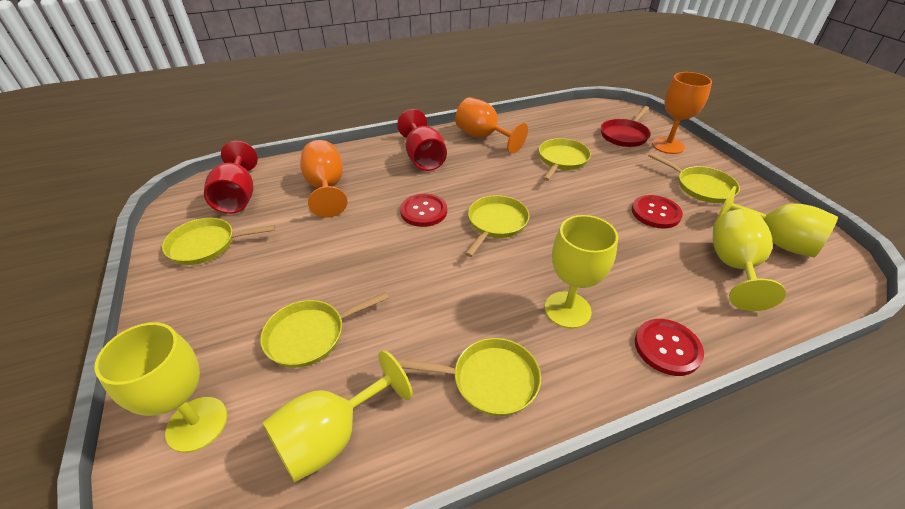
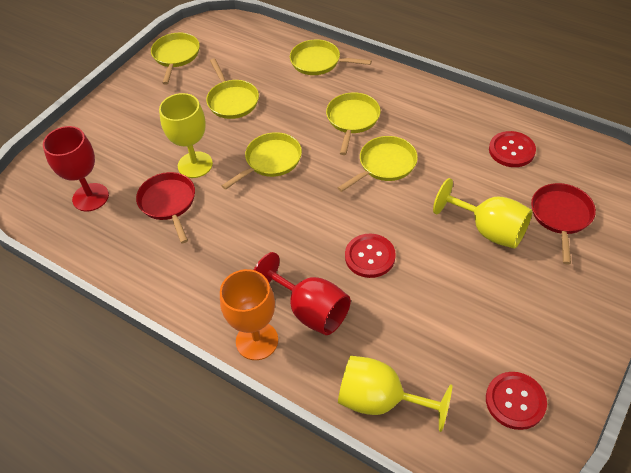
orange goblet: [300,140,347,218] [455,97,528,153] [652,72,712,154] = 3 -> [220,269,278,360] = 1
red pan: [601,106,651,147] = 1 -> [136,172,195,243] [531,183,596,264] = 2
yellow goblet: [94,322,227,453] [262,350,413,482] [545,215,618,329] [713,209,786,311] [717,186,838,258] = 5 -> [159,93,213,178] [338,356,452,432] [433,178,533,249] = 3

